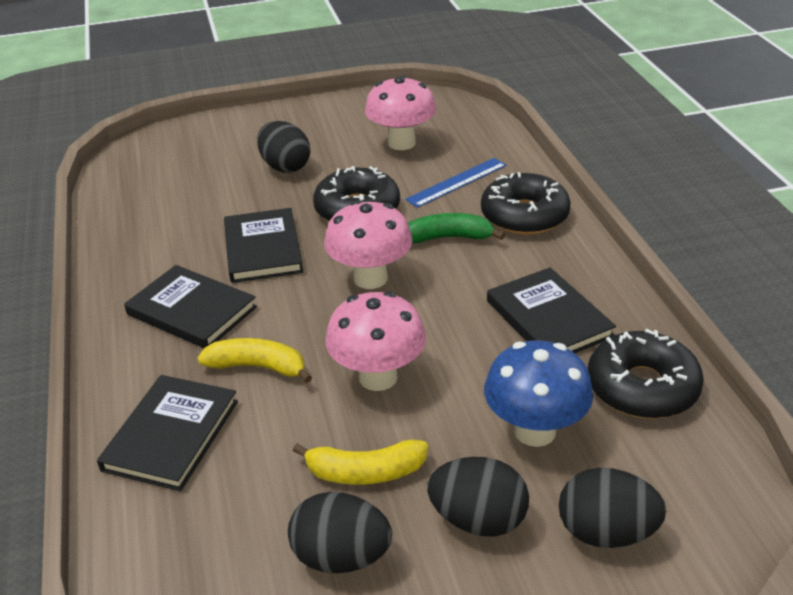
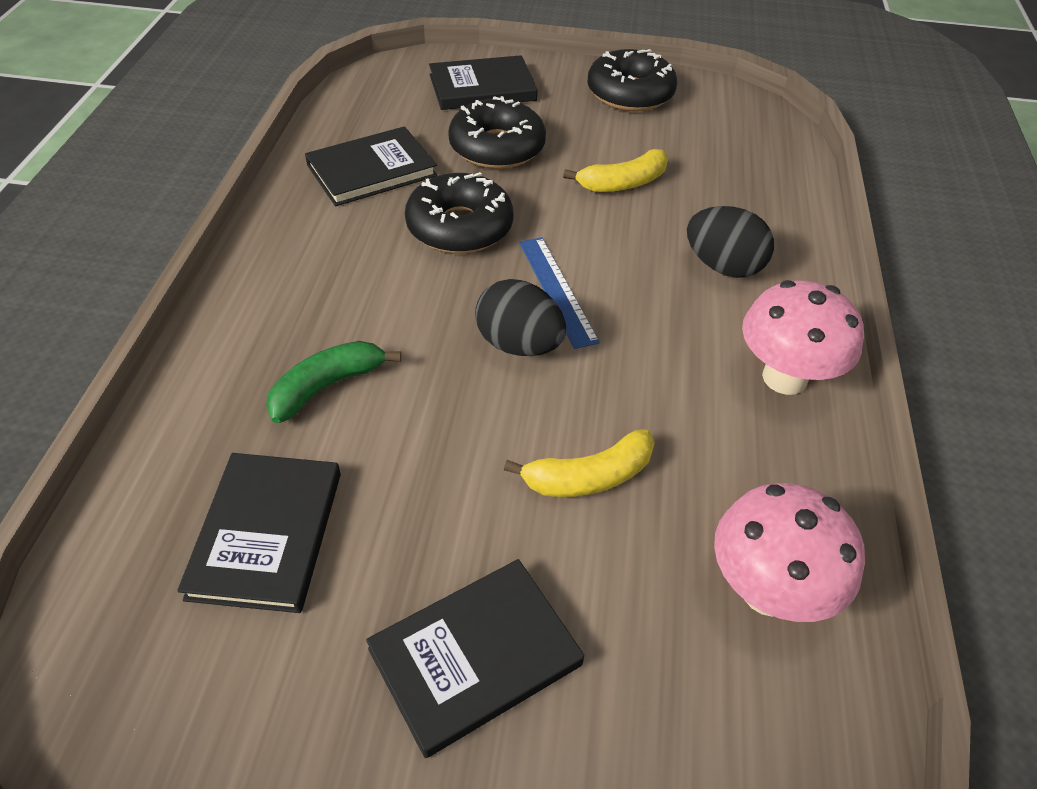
black egg: [257,121,310,173] [288,492,392,574] [427,457,529,536] [559,468,666,548] = 4 -> [475,279,566,356] [687,206,774,278] = 2
blue mushroom: [484,340,593,447] = 1 -> none = 0
pink mushroom: [324,200,412,289] [326,291,426,391] [365,76,436,150] = 3 -> [714,483,865,622] [742,280,864,395] = 2

